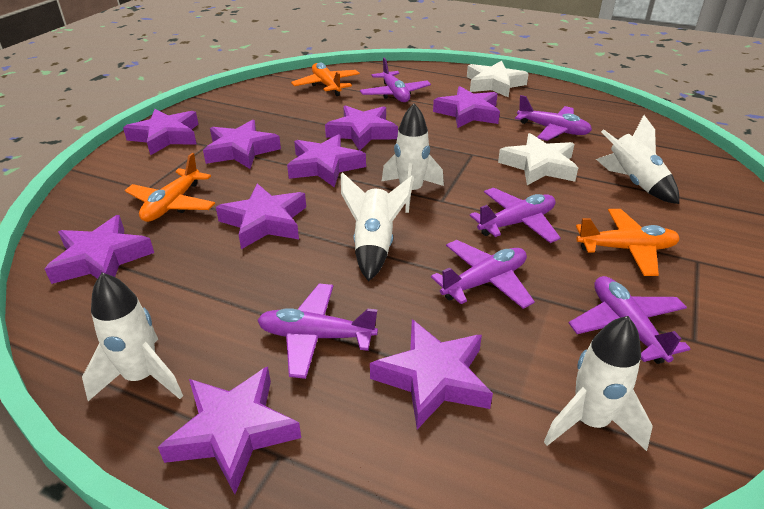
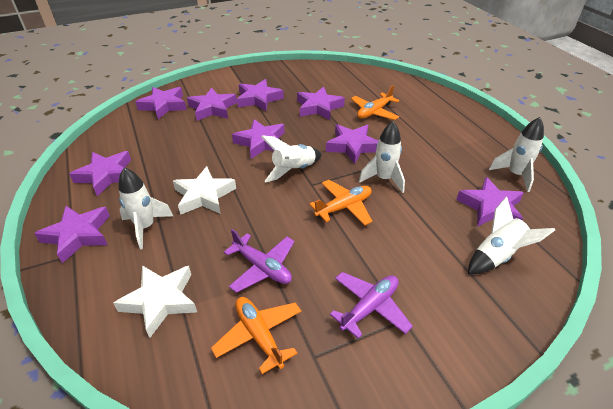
purple plane: [257,284,378,379] [360,58,431,102] [431,240,535,309] [470,188,561,243] [515,95,592,141] [569,276,690,364] = 6 -> [224,229,295,293] [330,272,413,339] = 2

